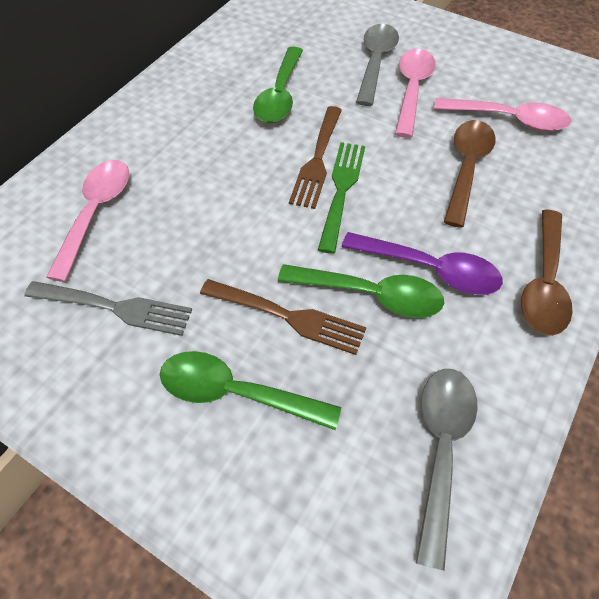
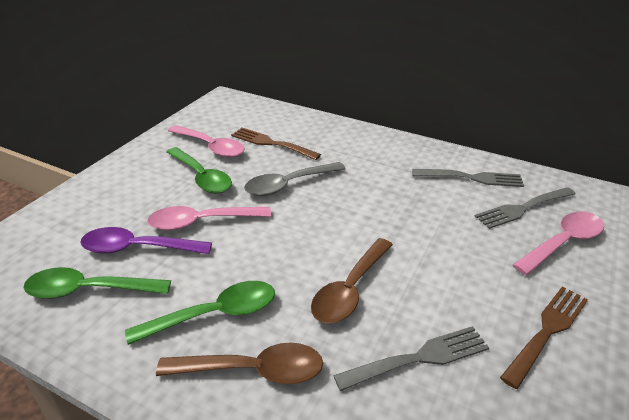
green fork: [318,142,365,254] = 1 -> none = 0
grey fork: [25,281,192,336] = 1 -> [333,326,489,391] [412,169,524,187] [475,187,575,229] = 3
grey spoon: [356,24,399,106] [416,369,478,571] = 2 -> [244,162,346,196] = 1

